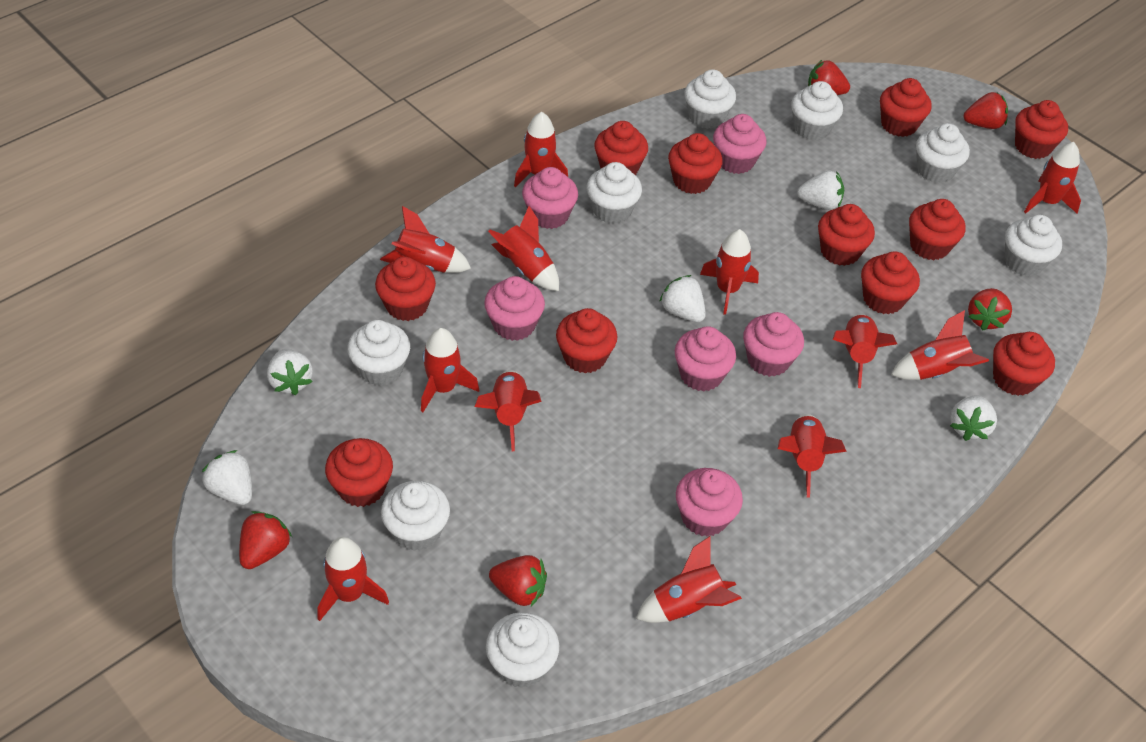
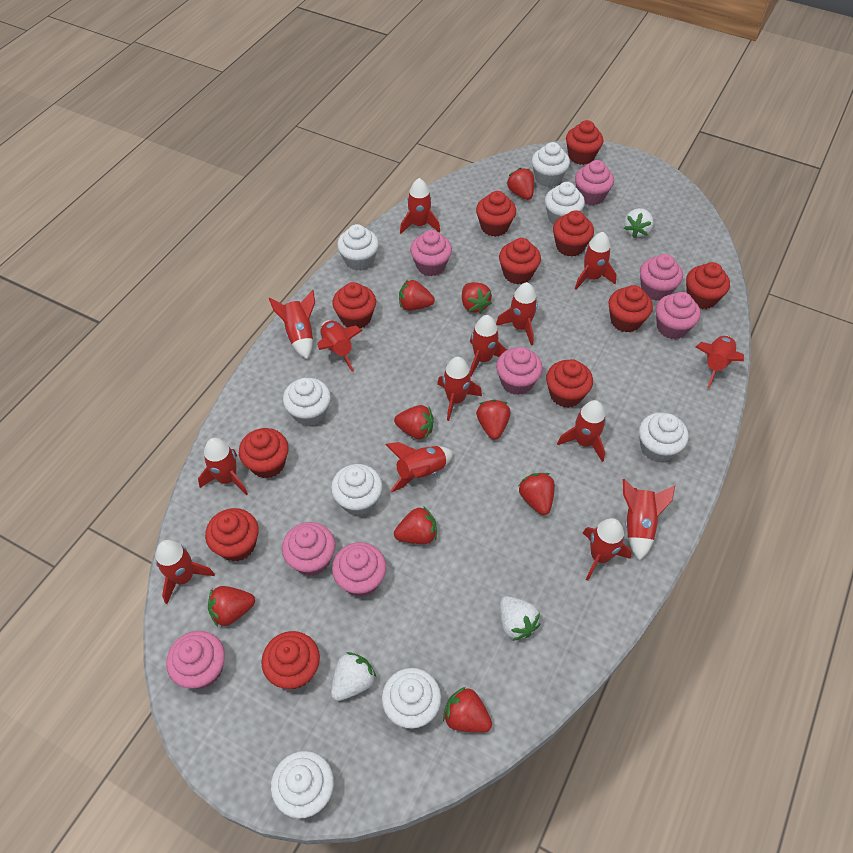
pink cupcake: [484,276,545,341] [522,167,578,229] [675,326,736,392] [676,468,743,537] [713,114,766,174] [743,312,804,377] = 6 -> [166,631,225,689] [282,522,336,576] [332,542,386,597] [410,230,452,276] [496,347,543,395] [575,160,614,205] [640,254,683,301] [656,292,700,339] = 8
red rocket: [317,537,389,621] [380,206,471,273] [421,328,479,412] [475,370,542,451] [488,206,559,291] [514,112,568,187] [636,536,742,623] [700,229,759,315] [778,414,847,498] [833,314,897,388] [891,310,989,380] [1024,142,1081,213] = 12 -> [155,540,215,604] [198,438,248,495] [269,290,315,359] [317,320,362,372] [385,442,453,493] [400,178,440,234] [437,357,482,421] [470,315,507,377] [496,282,538,345] [557,400,606,462] [575,232,617,289] [583,518,632,581] [623,479,675,561] [696,336,744,388] = 14
red strawberry: [239,511,292,569] [489,555,547,606] [808,60,850,95] [964,92,1008,129] [968,288,1012,331] = 5 -> [208,586,255,627] [394,405,434,440] [394,506,437,544] [399,279,435,311] [443,687,492,733] [462,282,492,314] [476,400,511,440] [506,168,534,200] [519,473,555,515] = 9
white strawberry: [202,450,252,505] [267,349,313,395] [659,275,706,322] [797,170,844,210] [950,395,997,441] = 5 -> [331,652,376,701] [500,596,540,641] [624,208,654,238] = 3

